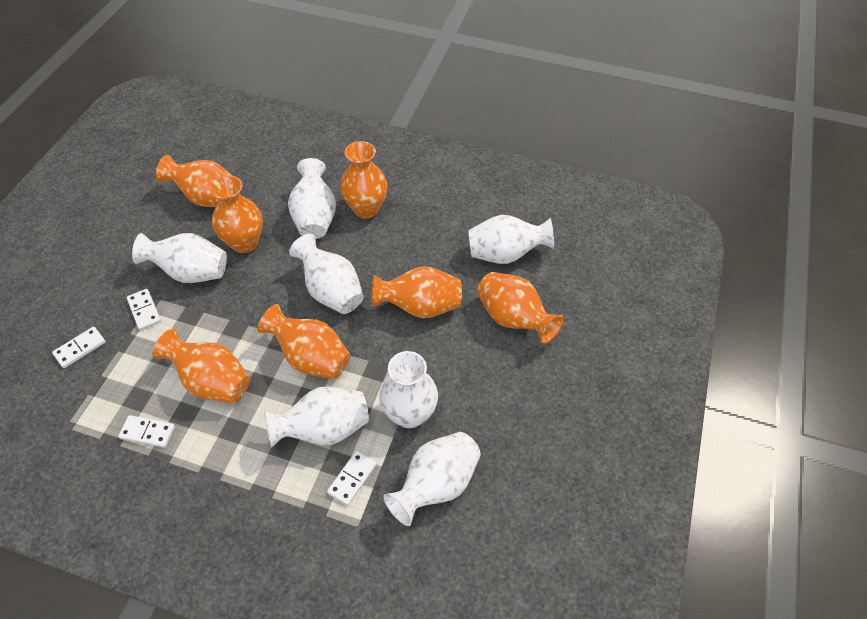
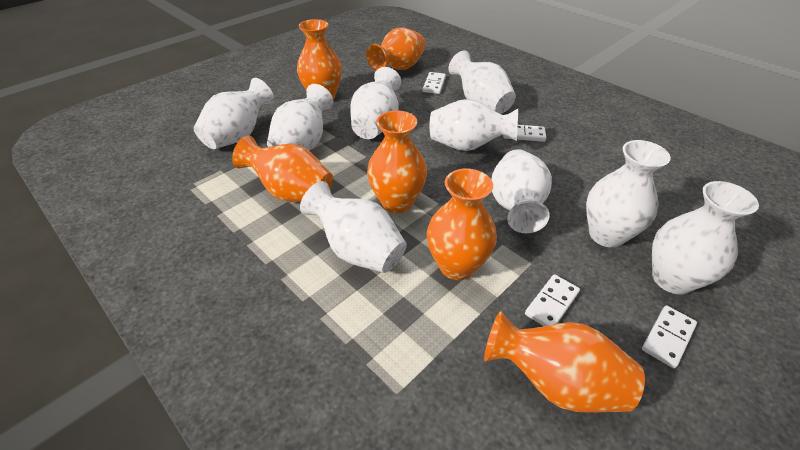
orange vase: [152,329,250,403] [156,155,241,207] [210,175,263,253] [257,304,351,380] [340,141,388,219] [372,266,462,318] [477,272,564,344] = 7 -> [232,135,333,202] [297,19,342,99] [366,28,426,70] [367,111,427,213] [427,169,497,280] [484,311,645,413] = 6
white vase: [132,233,227,283] [264,386,369,448] [288,158,336,239] [289,234,364,314] [379,351,438,428] [383,432,481,526] [468,215,554,264] = 7 -> [193,78,274,149] [267,84,333,150] [300,181,407,273] [350,67,401,139] [430,99,518,151] [448,51,516,114] [491,149,552,233] [586,140,671,248] [652,181,759,294] = 9

